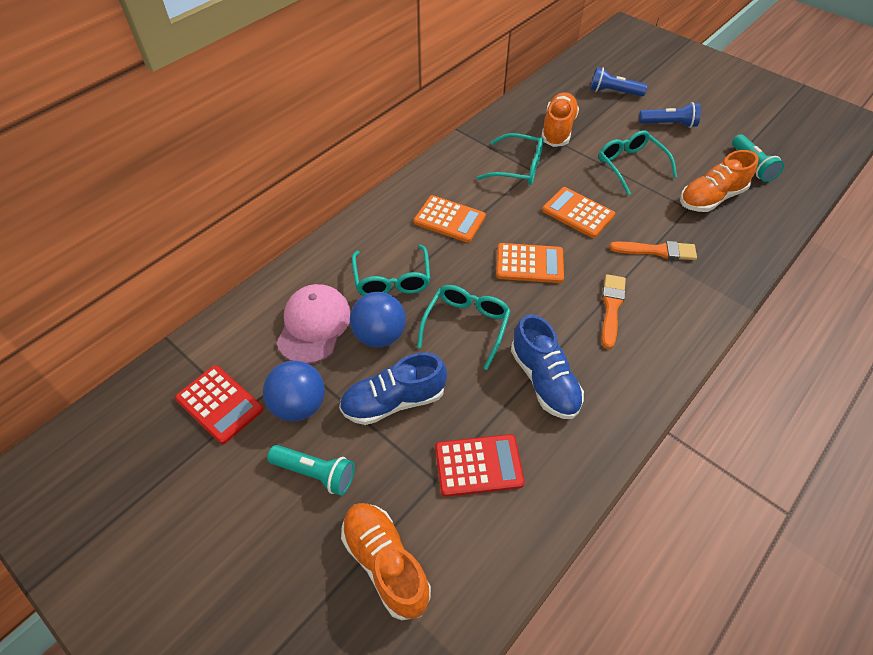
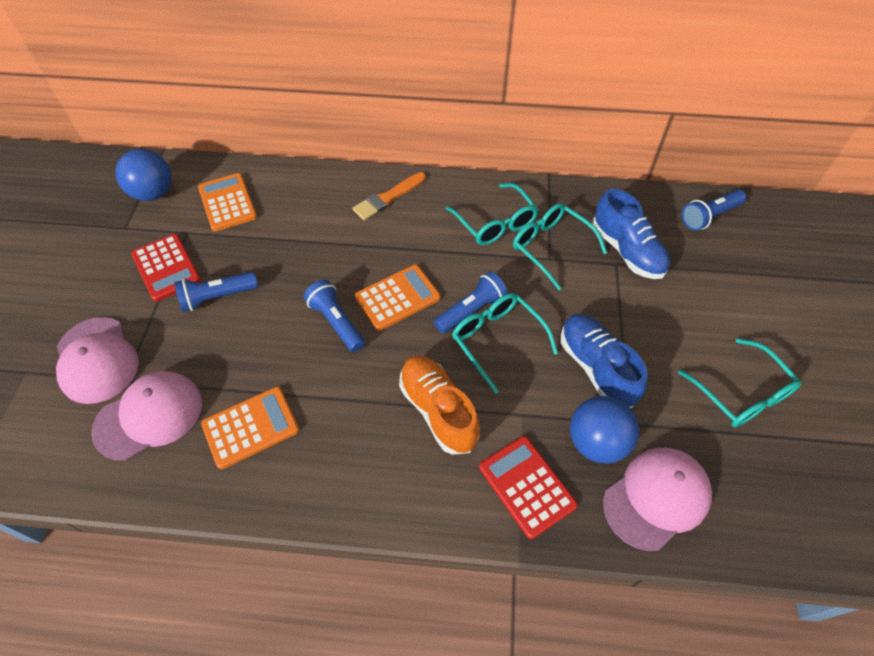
blue flashlight: [590,67,647,96] [639,102,701,128] = 2 -> [174,272,258,312] [304,280,365,352] [434,272,508,334] [682,189,746,231] = 4
orange brush: [602,274,626,349] [609,241,697,260] = 2 -> [352,172,426,220] = 1
orange shoe: [341,503,431,620] [541,92,579,147] [680,150,759,212] = 3 -> [399,355,480,455] = 1
pink cap: [277,284,351,364] = 1 -> [56,317,139,404] [91,371,202,461] [603,448,712,551] = 3
turquoise flashlight: [267,445,355,496] [732,134,784,182] = 2 -> none = 0

